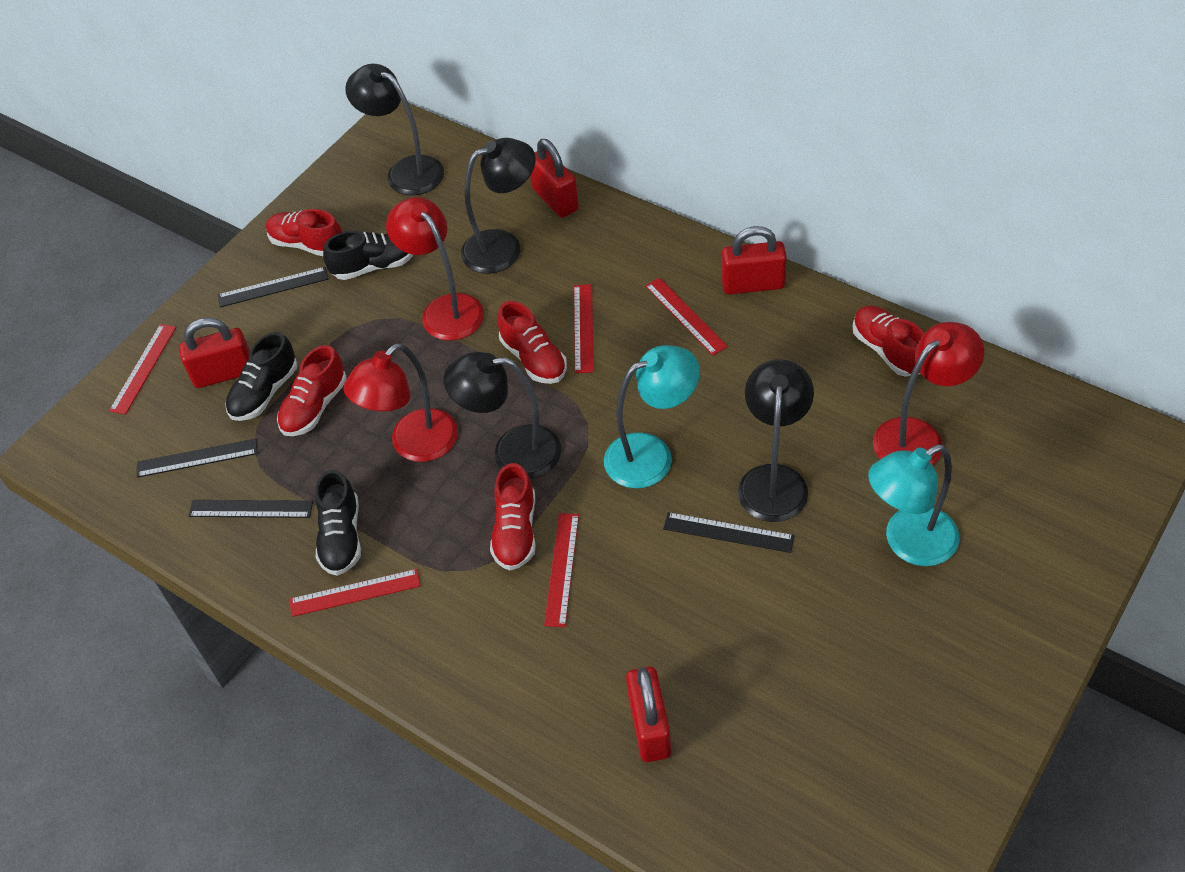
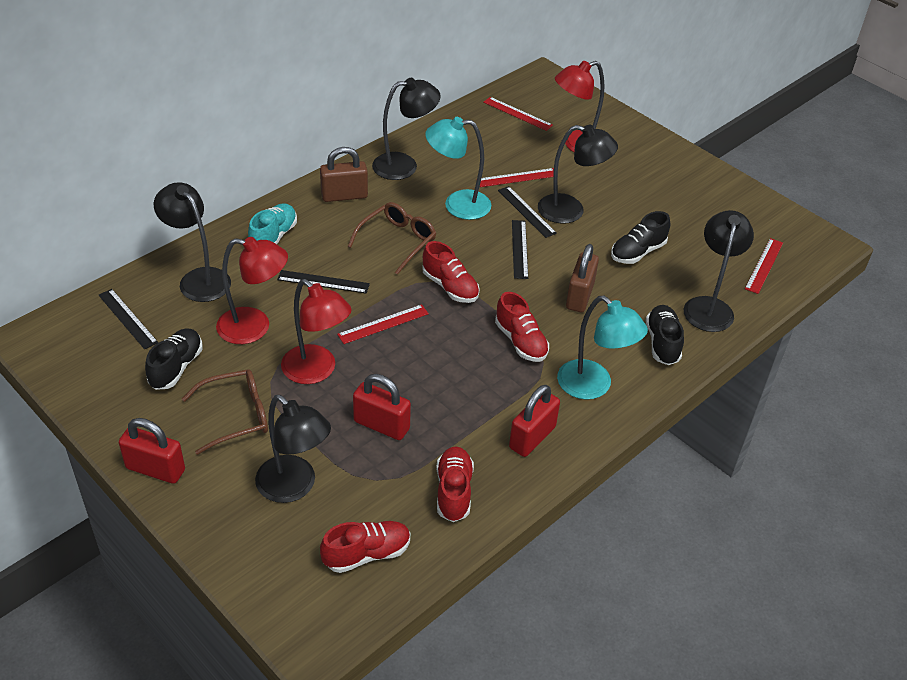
black lamp: [345,64,444,196] [444,352,561,479] [461,138,536,274] [738,359,814,522] = 4 -> [154,182,231,302] [255,395,331,503] [372,78,441,180] [538,125,618,224] [684,210,754,332] = 5
brown glasses: none = 0 -> [182,369,268,455] [348,202,436,275] = 2
brown padlock: none = 0 -> [320,147,368,202] [566,244,599,312] = 2
red padlock: [179,318,250,388] [530,139,579,218] [626,667,671,762] [722,226,787,294] = 4 -> [119,418,185,484] [353,374,411,440] [509,385,560,457] = 3
red ruler: [109,324,176,415] [289,569,421,617] [544,513,579,627] [574,284,594,373] [645,278,728,355] = 5 -> [337,304,429,344] [480,168,554,187] [483,97,553,131] [745,238,783,294] = 4
red shoe: [266,209,342,256] [277,345,346,436] [490,463,536,570] [497,301,567,384] [853,306,924,377] = 5 -> [320,521,410,573] [422,241,480,303] [436,446,474,522] [495,292,549,362] = 4
turquoise shoe: none = 0 -> [248,203,297,244] = 1

